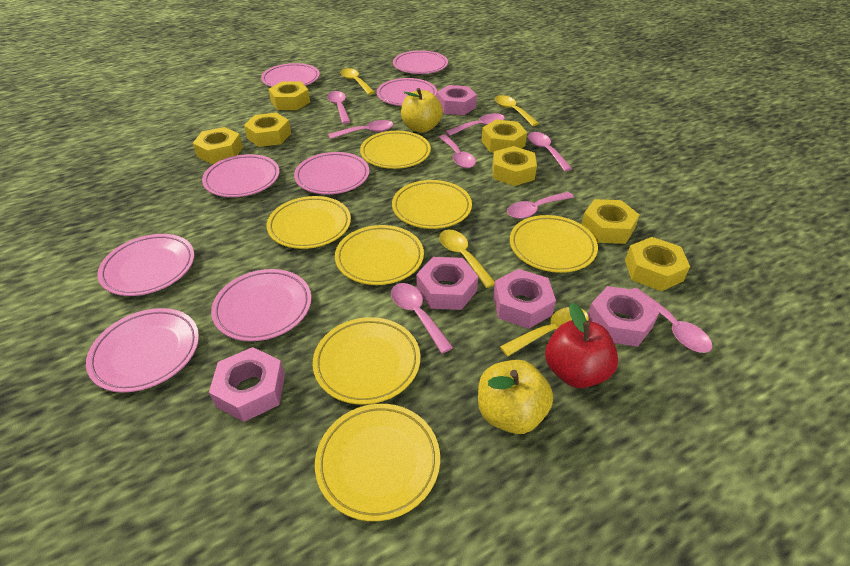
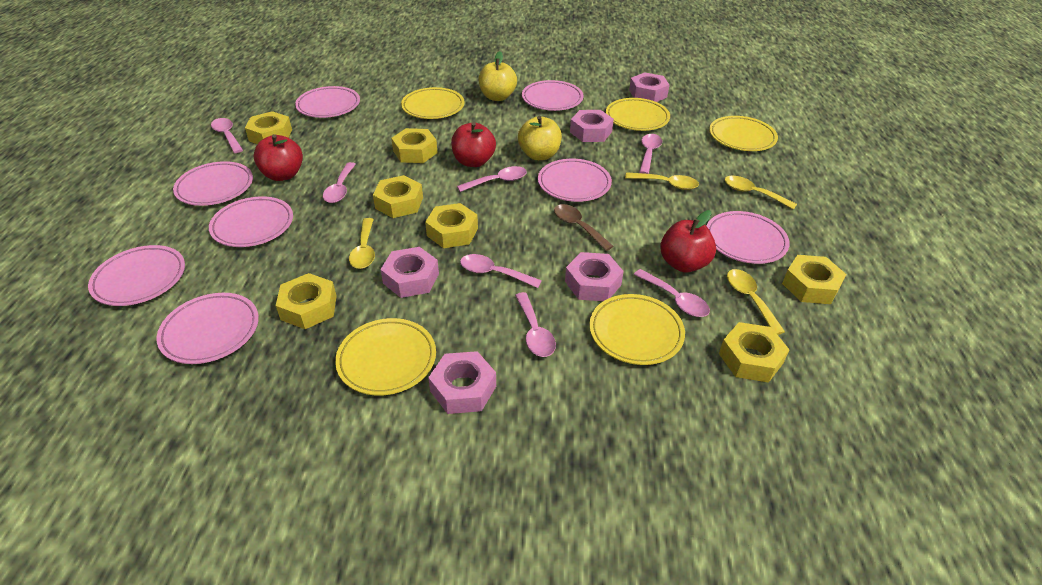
brown spoon: none = 0 -> [554,204,614,251] = 1
pink spoon: [327,91,351,124] [328,120,394,139] [391,283,453,354] [439,135,476,168] [445,113,505,136] [507,192,574,219] [528,132,572,171] [632,287,712,353] = 8 -> [211,118,243,153] [323,162,356,203] [457,166,527,192] [460,254,542,288] [515,292,556,357] [634,269,710,317] [639,134,662,174] = 7
red apple: [545,303,618,388] = 1 -> [253,134,303,181] [451,122,496,167] [660,210,716,272] = 3
yellow plate: [267,196,351,249] [313,317,420,405] [315,404,440,521] [335,225,424,285] [360,131,431,169] [392,180,472,229] [510,215,598,273] = 7 -> [335,318,436,396] [401,87,465,119] [589,294,685,365] [606,98,670,131] [709,116,778,151] = 5

